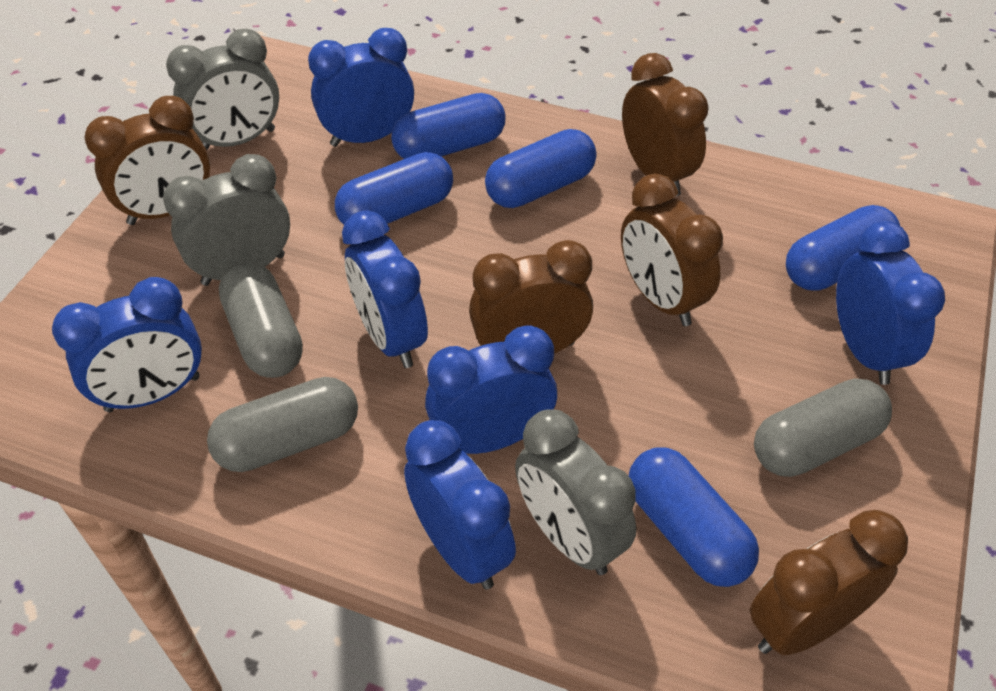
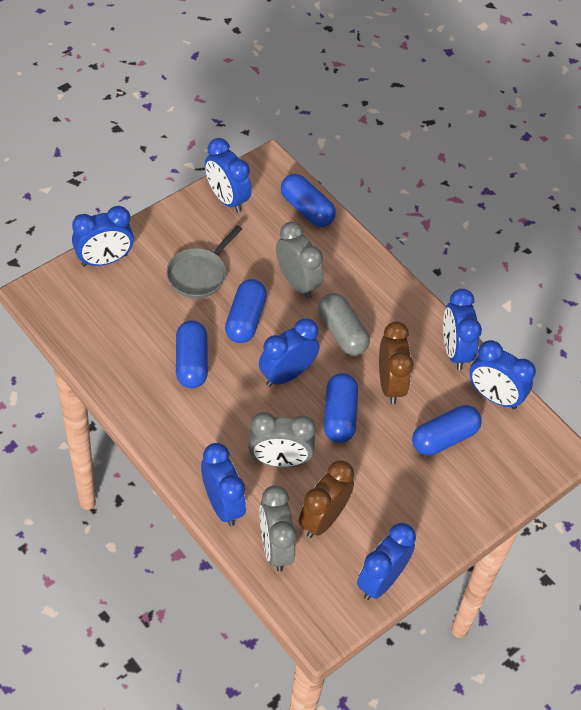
blue clock: [52,277,202,412] [308,28,414,147] [342,210,428,368] [404,420,516,589] [425,325,557,454] [836,221,945,385] = 6 -> [72,206,134,266] [201,443,246,526] [205,138,252,213] [259,318,319,387] [357,523,416,600] [443,288,482,370] [469,340,536,409] = 7
brown clock: [84,96,210,225] [469,240,593,354] [621,174,723,326] [622,53,709,196] [750,510,908,655] = 5 -> [299,460,354,538] [379,321,413,404] = 2
grey capsule: [207,377,358,472] [219,262,303,378] [754,378,892,477] = 3 -> [319,293,370,355] = 1
grey pan: none = 0 -> [166,225,242,299] = 1

